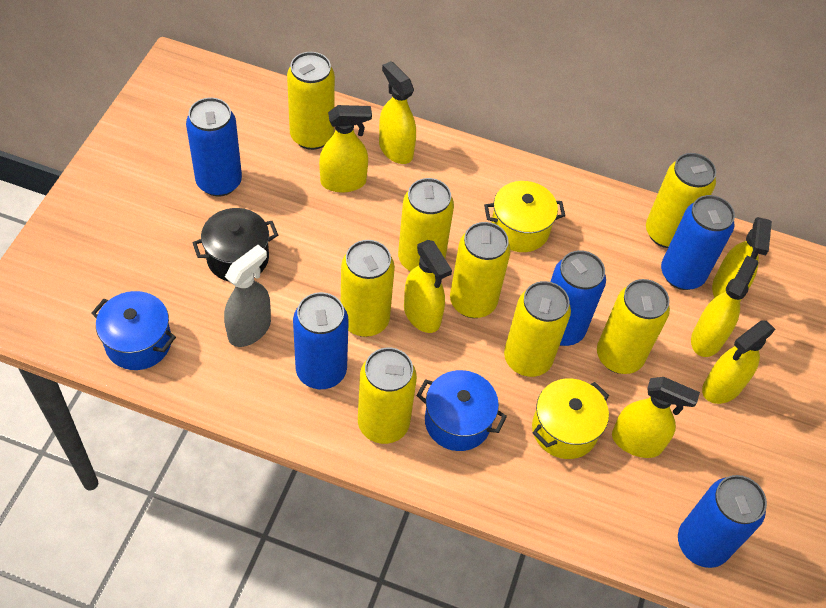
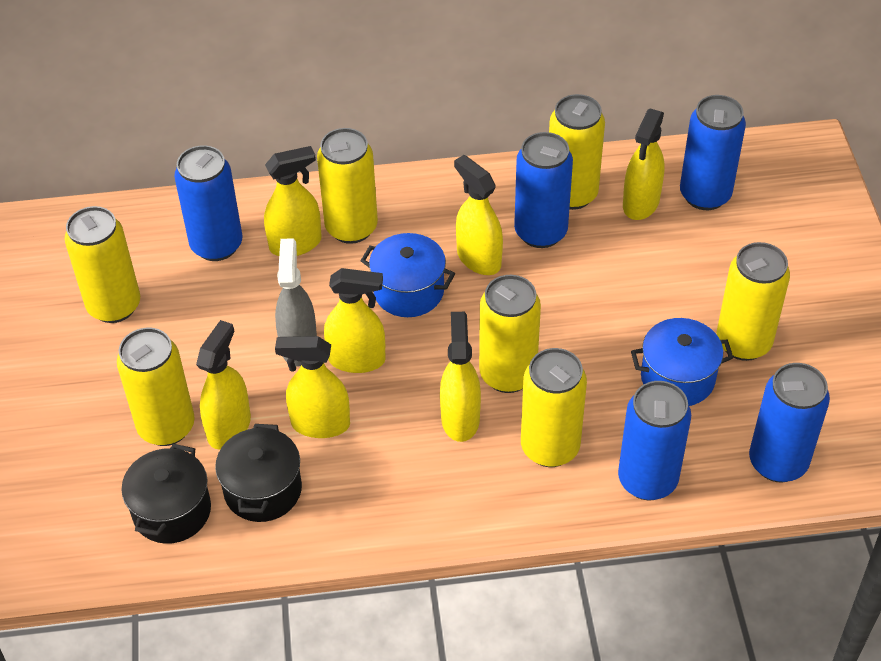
black pot: [192,208,278,282] = 1 -> [122,444,211,544] [215,424,302,522] = 2
yellow can: [287,52,335,150] [341,240,395,337] [358,347,417,444] [398,178,454,272] [450,222,511,318] [504,281,571,377] [597,279,670,374] [646,153,716,248] = 8 -> [65,206,140,323] [117,328,195,446] [317,128,378,244] [479,275,541,393] [521,348,587,467] [549,94,605,210] [717,242,790,361] = 7
yellow pot: [484,181,565,252] [532,378,609,459] = 2 -> none = 0

